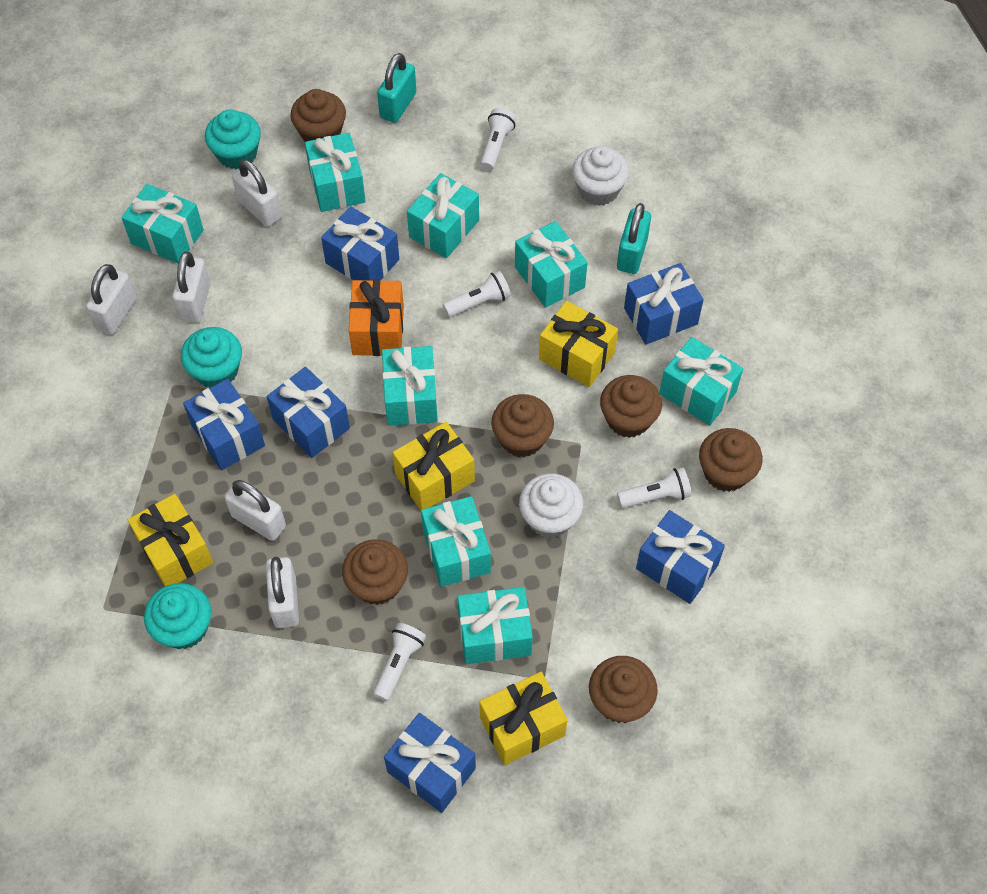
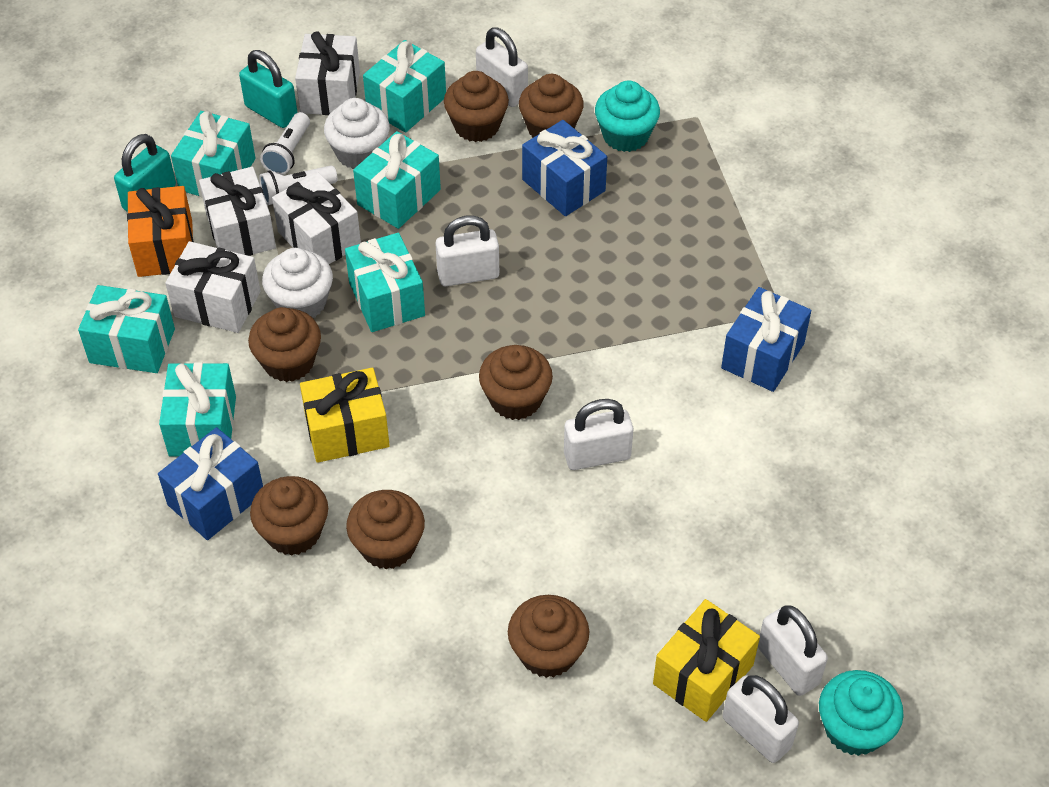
blue gift: [183,379,265,470] [267,367,350,458] [321,206,399,281] [384,713,476,813] [624,263,704,345] [636,510,725,604] = 6 -> [158,427,263,540] [522,120,607,216] [721,287,811,392] = 3
brown cupcake: [290,89,346,142] [342,539,408,605] [491,394,554,457] [589,656,658,723] [600,375,662,438] [699,428,762,492] = 6 -> [248,307,321,382] [250,476,328,556] [346,490,425,569] [444,71,509,142] [479,345,553,420] [508,595,589,678] [519,74,584,138] = 7
turquoise cupcake: [144,583,211,649] [181,327,242,388] [205,110,261,169] = 3 -> [595,80,660,152] [819,670,904,756] = 2
turquoise gift: [121,184,204,263] [305,133,366,212] [382,346,438,426] [407,173,479,258] [421,496,491,587] [457,587,533,664] [515,221,588,308] [659,337,743,426] = 8 -> [78,285,175,373] [159,362,236,456] [171,111,255,198] [345,233,425,332] [353,131,441,229] [363,40,446,133] = 6
white flashlight: [373,623,426,701] [443,271,511,317] [480,108,516,171] [617,467,692,508] = 4 -> [259,165,337,205] [260,112,310,175] = 2
white gift: none = 0 -> [165,241,260,333] [199,167,276,256] [272,172,361,264] [295,31,360,115] = 4
yellow gift: [128,494,213,586] [392,422,475,510] [479,672,568,765] [539,301,618,387] = 4 -> [300,368,390,463] [653,599,760,722] = 2

